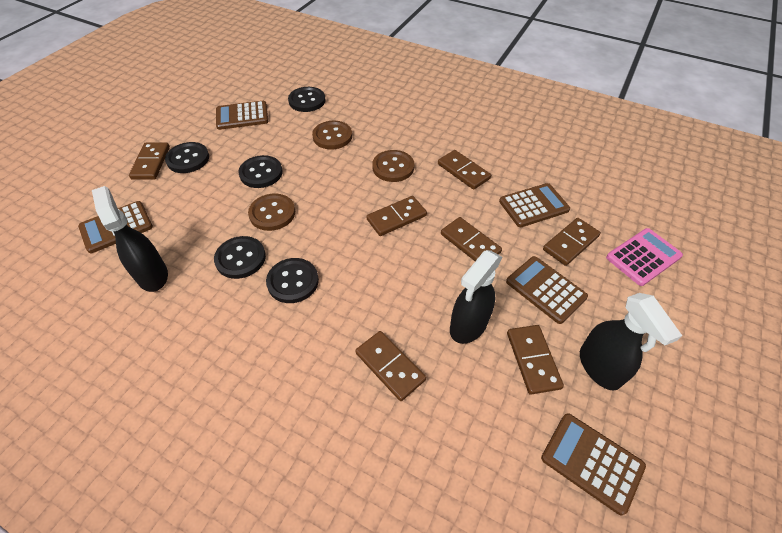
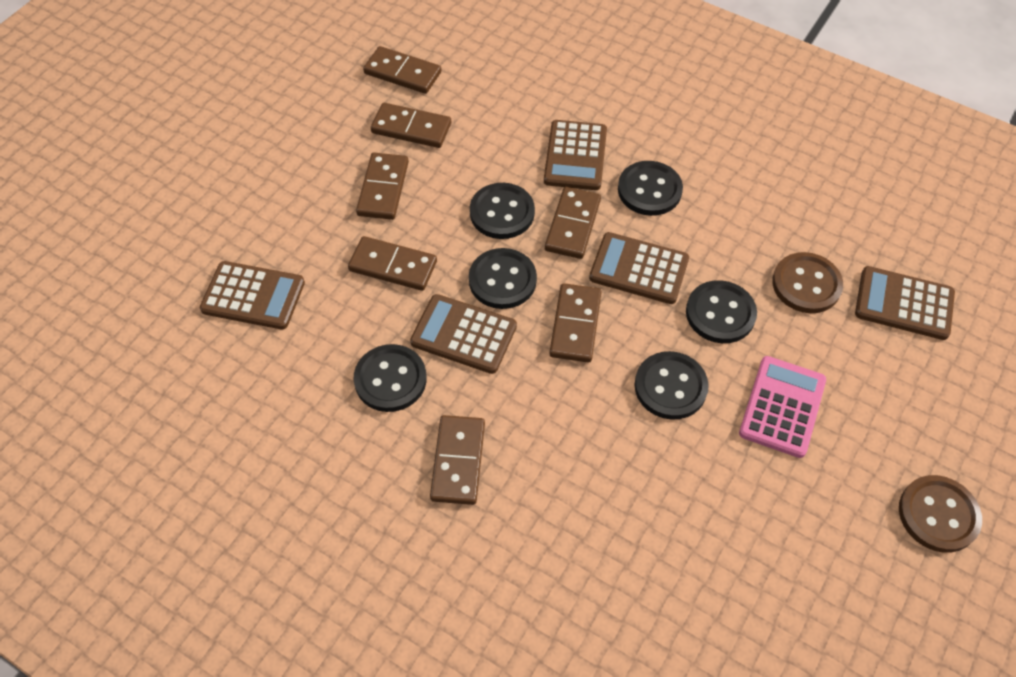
black button: [165,142,209,173] [214,236,266,279] [238,155,283,188] [266,258,319,303] [288,87,325,112] = 5 -> [354,344,427,412] [469,248,537,309] [470,183,535,239] [618,161,683,216] [635,351,709,420] [686,280,757,343] = 6
black spray bottle: [92,186,168,292] [450,250,502,344] [580,293,682,391] = 3 -> none = 0
brown button: [248,193,295,231] [312,121,352,149] [372,150,414,182] = 3 -> [772,252,843,313] [899,475,982,553] = 2

